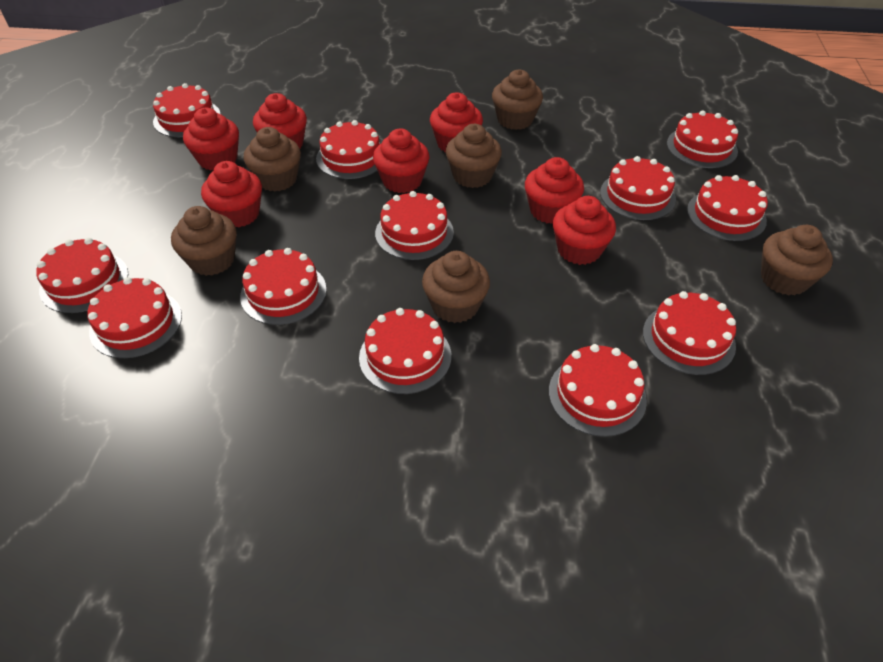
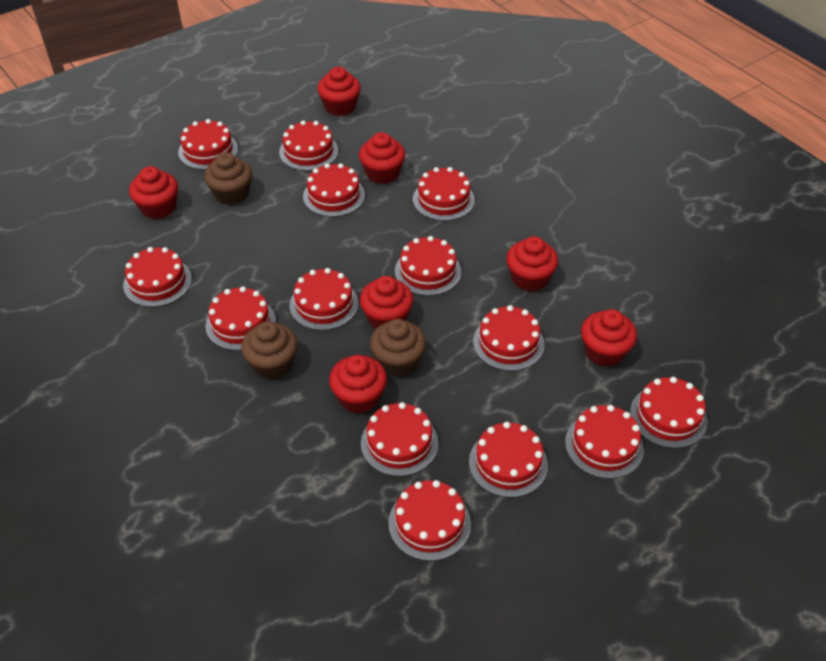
brown cupcake: [171,206,237,276] [244,127,301,192] [422,251,490,323] [446,124,502,188] [492,70,543,130] [761,225,833,295] = 6 -> [204,152,252,205] [241,321,298,379] [370,319,426,377] = 3
red cake: [36,238,128,313] [87,277,182,358] [153,83,220,137] [240,248,327,325] [316,120,380,179] [359,308,451,394] [375,191,454,260] [549,344,647,437] [600,156,676,220] [643,291,736,375] [667,110,738,168] [687,175,768,241] = 12 -> [123,247,192,307] [178,119,238,170] [205,286,276,350] [279,120,338,171] [290,268,359,330] [303,163,365,217] [361,402,438,476] [388,480,471,561] [395,236,461,296] [413,167,475,221] [469,422,548,498] [473,305,545,371] [565,405,644,479] [630,377,707,448] = 14

